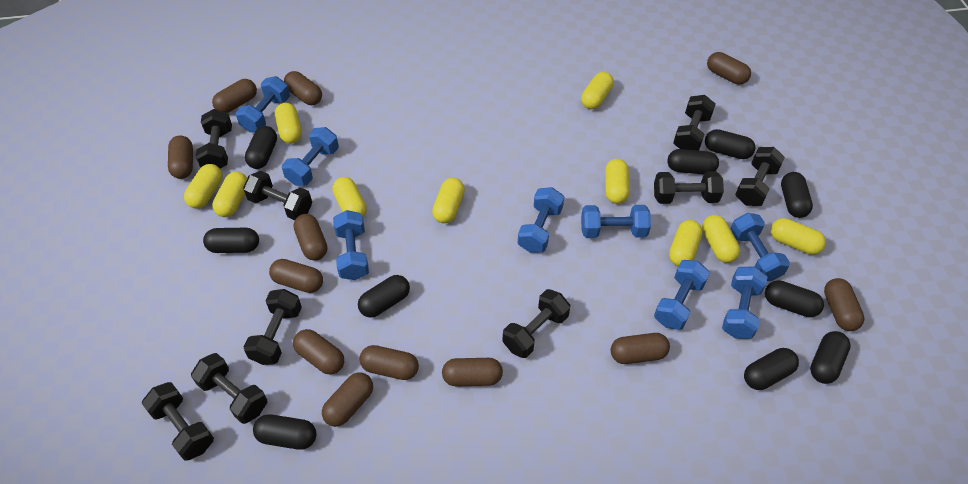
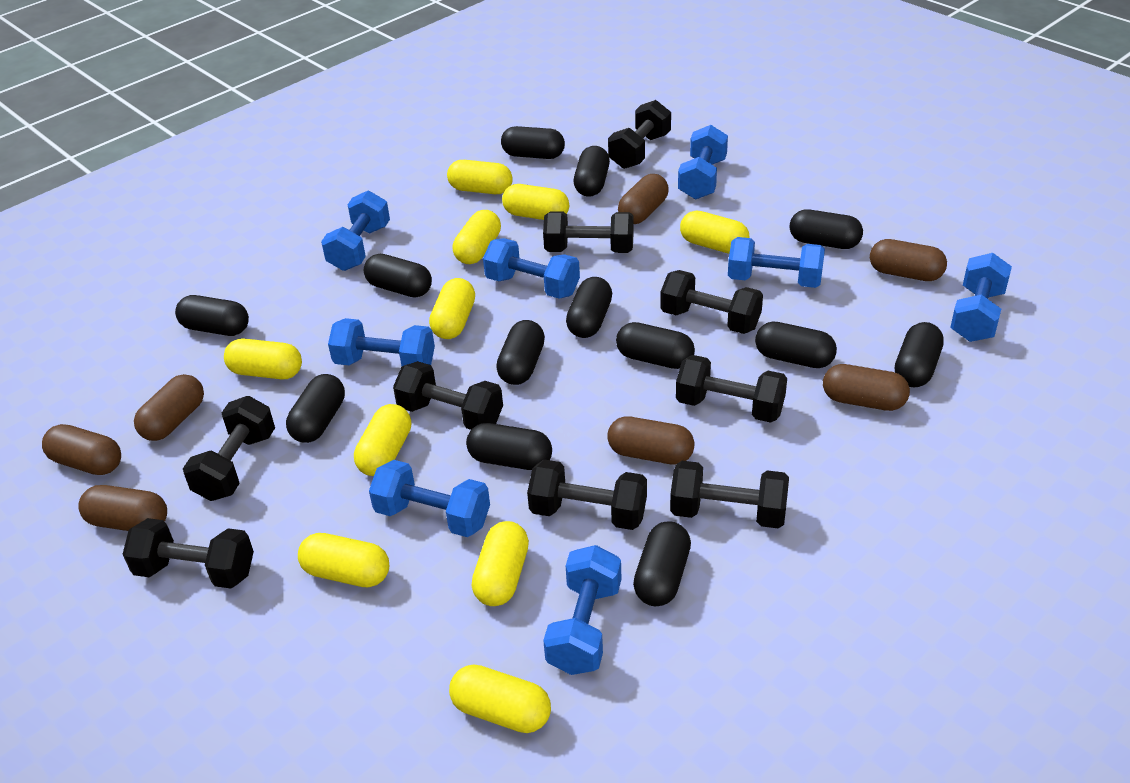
black capsule: [203,228,259,253] [245,126,277,169] [253,414,316,450] [358,275,410,318] [667,149,719,175] [705,129,756,159] [744,348,799,390] [765,280,824,317] [781,172,813,218] [810,331,851,384] = 10 -> [175,295,249,336] [286,374,345,443] [364,254,432,298] [466,423,552,470] [496,320,545,385] [501,126,565,159] [566,277,612,338] [574,146,610,197] [616,322,695,369] [633,521,691,606] [755,321,837,368] [789,209,863,249] [895,322,944,388] = 13
brown capsule: [168,135,193,179] [212,79,257,113] [269,259,323,293] [284,71,322,105] [293,329,344,375] [294,214,327,261] [322,373,373,427] [359,345,419,380] [442,358,503,386] [611,333,670,364] [707,52,751,85] [824,278,865,331] = 12 -> [42,424,121,475] [78,485,167,531] [134,374,204,441] [607,416,695,464] [618,174,669,224] [823,364,910,411] [870,239,947,281] = 7

